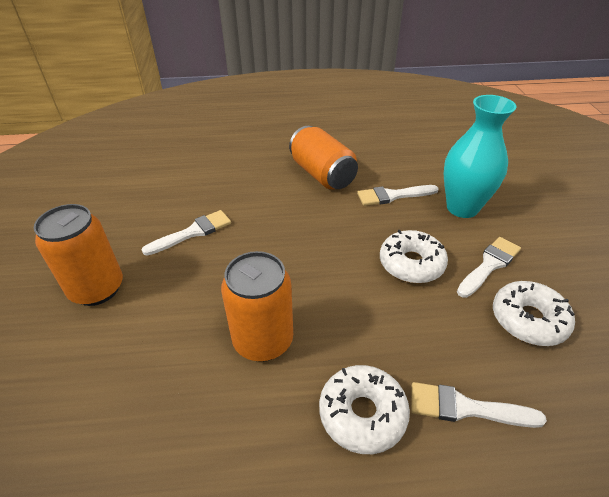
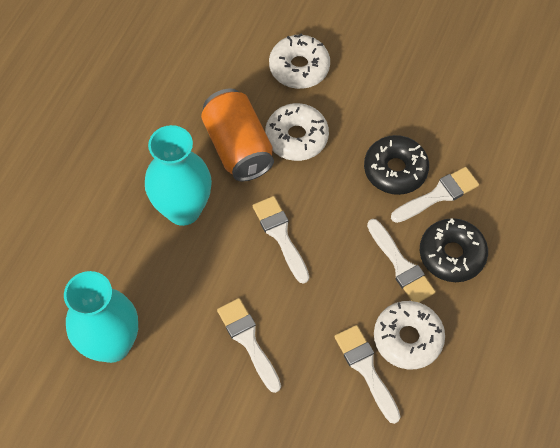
black donut: none = 0 -> [364,135,429,195] [420,218,488,282] = 2
orange can: [34,204,123,306] [221,251,293,362] [289,126,358,189] = 3 -> [201,88,274,181] = 1
turquoise vase: [444,95,516,218] = 1 -> [64,271,138,363] [145,125,212,226] = 2
white brush: [142,210,231,256] [357,185,439,206] [411,382,547,428] [457,237,521,298] = 4 -> [217,298,281,393] [253,196,309,284] [334,325,401,424] [367,219,436,302] [391,167,479,223] = 5

